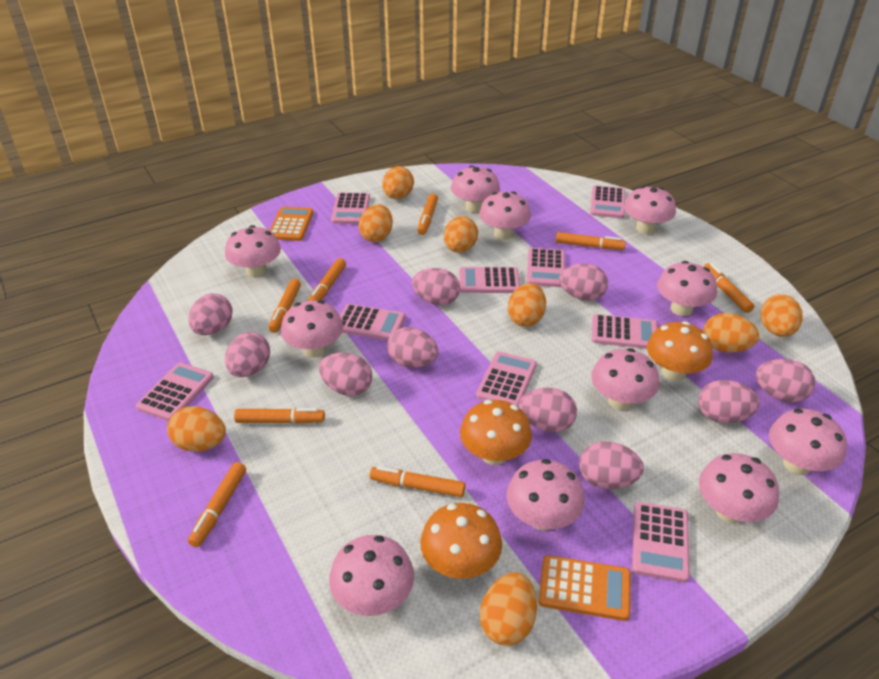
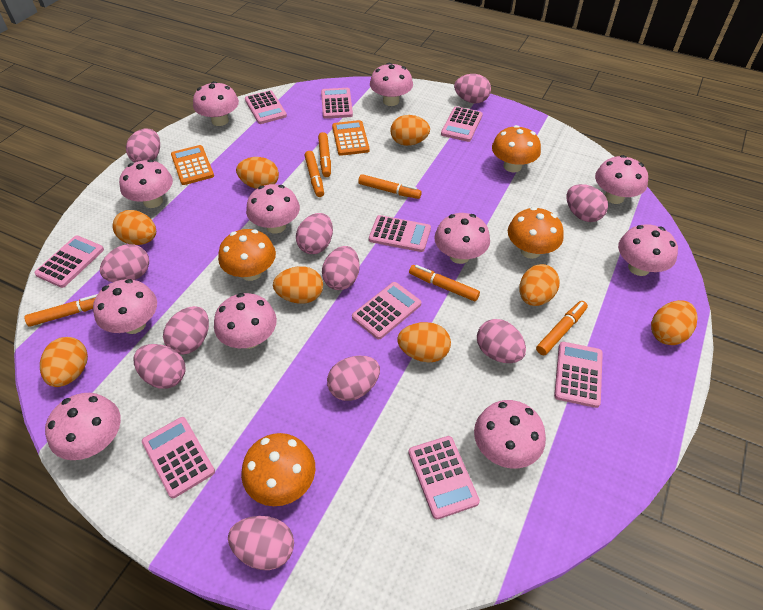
orange marker: [188,462,246,547] [234,408,325,424] [269,279,301,333] [308,258,346,301] [370,466,465,497] [417,194,438,235] [556,232,626,250] [703,263,754,313] = 8 -> [25,294,98,327] [304,151,324,197] [318,132,331,177] [358,174,422,199] [409,265,480,301] [536,301,588,355] = 6
orange mushroom: [420,503,502,579] [460,400,532,465] [647,321,713,381] = 3 -> [218,229,276,281] [241,433,315,506] [492,125,541,172] [508,207,564,259] = 4
pink egg: [188,293,233,335] [225,332,270,377] [319,353,372,396] [387,327,439,368] [412,268,460,306] [518,388,577,432] [559,264,608,301] [579,441,644,489] [698,380,760,423] [755,359,815,402] = 10 -> [100,244,149,282] [126,129,160,163] [133,344,186,389] [163,306,209,355] [228,516,294,570] [296,213,333,254] [322,246,360,290] [327,356,380,401] [454,74,491,103] [477,319,526,363] [566,184,608,222] = 11

